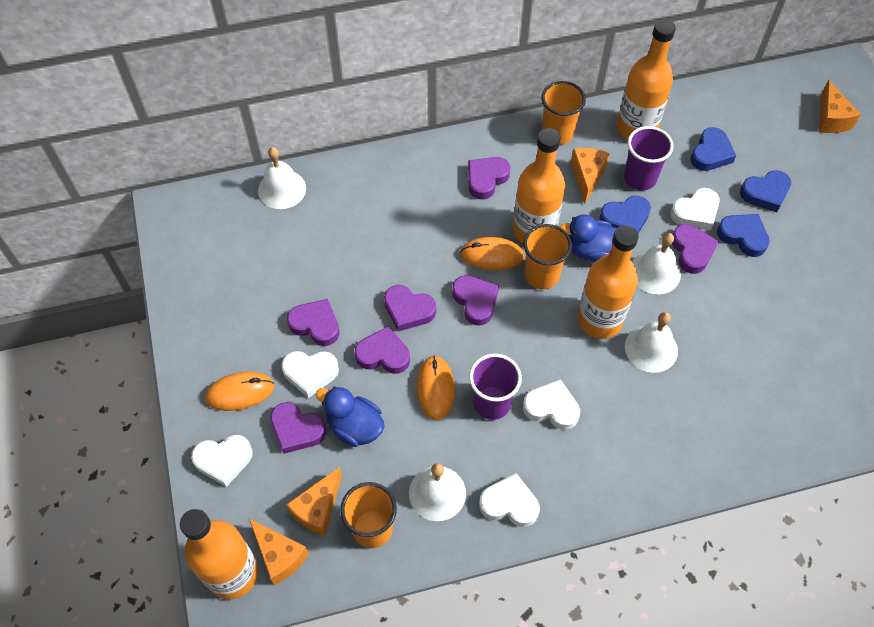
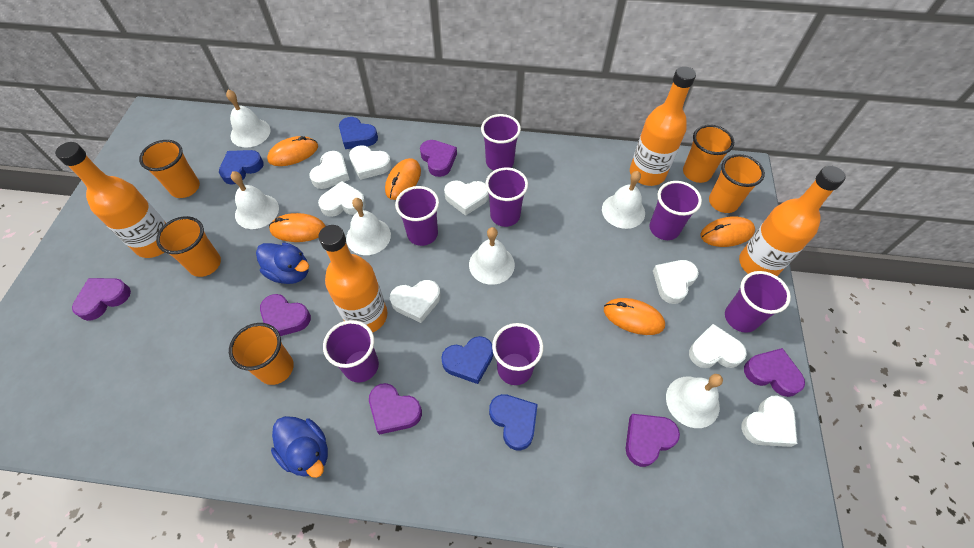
orange cheese: [249,519,309,585] [286,467,342,536] [571,148,610,204] [819,80,861,133] = 4 -> none = 0
orange cup: [340,482,397,548] [523,224,572,289] [542,81,586,145] = 3 -> [139,140,200,198] [156,216,221,277] [229,323,294,385] [683,125,734,183] [709,154,765,213] = 5
orange mouse: [205,372,274,411] [417,356,455,420] [460,237,524,270] = 3 -> [267,136,318,166] [269,213,326,242] [385,158,421,200] [604,298,665,335] [700,217,755,247] = 5
purple cup: [469,354,522,420] [624,126,674,191] = 2 -> [323,320,379,382] [395,186,439,246] [481,114,521,170] [485,167,528,227] [492,323,544,385] [649,181,702,240] [725,271,791,333] = 7
purple heart: [270,402,326,454] [287,299,339,346] [355,326,410,374] [384,285,436,331] [452,275,499,326] [468,157,510,200] [672,224,719,274] = 7 -> [72,278,131,321] [260,294,311,336] [369,383,422,435] [420,140,457,177] [626,414,680,467] [744,348,805,397] = 6
white bell: [258,147,306,209] [409,463,466,521] [625,312,678,373] [632,233,681,294] = 4 -> [226,90,270,148] [231,171,279,229] [346,198,391,255] [469,227,515,285] [602,171,645,229] [666,374,723,428] = 6
white heart: [191,435,253,487] [281,351,339,398] [479,473,540,527] [523,379,580,430] [670,188,720,231] = 5 -> [309,151,350,189] [318,181,366,217] [349,145,392,180] [390,280,440,323] [444,180,489,216] [653,260,699,304] [689,324,747,368] [741,396,797,447] = 8

